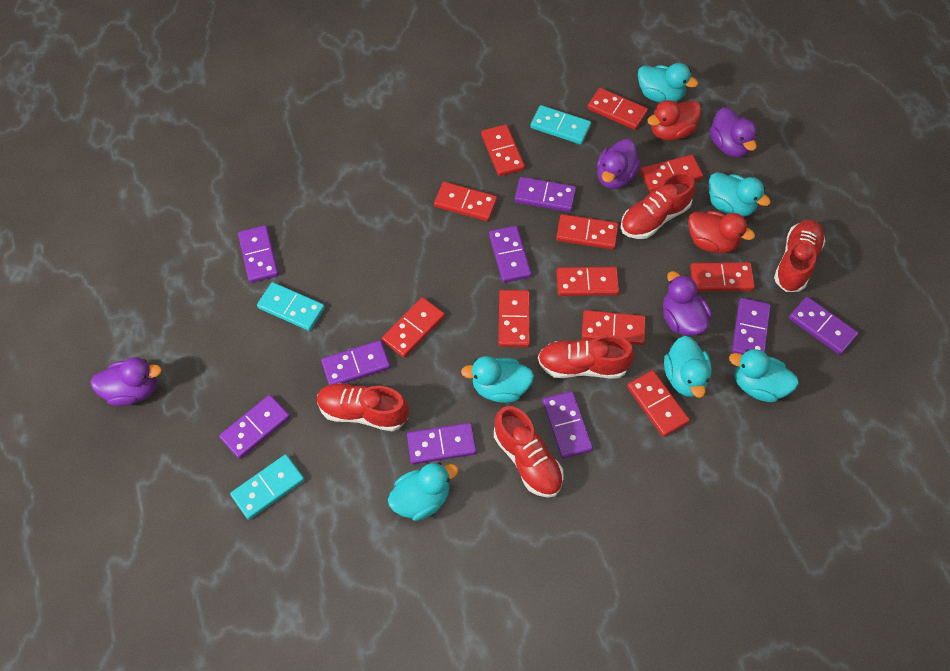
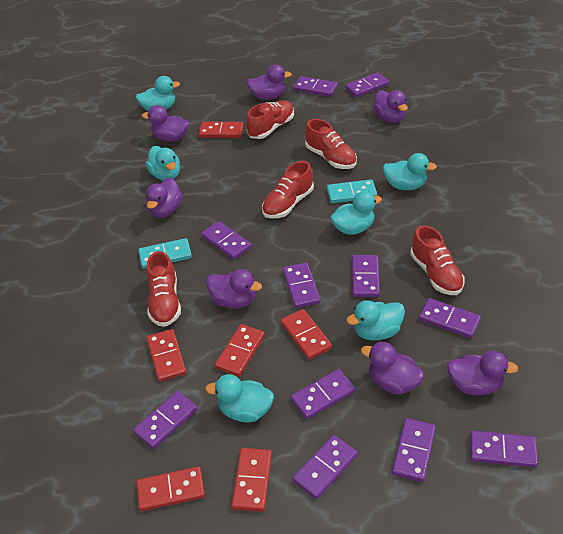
purple domino: [219,395,290,459] [238,225,279,283] [321,340,390,385] [407,423,477,464] [489,226,532,283] [515,177,576,212] [543,391,593,459] [732,298,771,355] [789,297,858,355] = 9 -> [133,391,198,449] [201,221,252,260] [283,263,320,308] [291,369,355,419] [293,435,357,499] [294,76,338,97] [345,72,389,97] [352,255,380,297] [392,418,436,482] [419,298,481,338] [470,430,538,468] = 11
purple duck: [90,357,162,406] [597,139,641,189] [663,271,712,336] [710,107,758,157] = 4 -> [142,105,189,142] [146,178,183,217] [206,269,262,308] [246,64,292,100] [361,342,424,395] [372,90,408,123] [447,351,519,395] = 7
red domino: [382,297,445,358] [434,182,497,221] [481,124,525,176] [499,290,530,347] [556,214,619,250] [557,267,619,296] [582,310,646,345] [587,88,648,130] [627,370,690,437] [640,155,703,192] [690,262,755,291] = 11 -> [136,466,205,511] [147,329,186,382] [199,121,244,138] [215,324,265,377] [232,448,272,512] [281,309,332,360] = 6
red duck: [647,100,701,141] [688,211,755,253] = 2 -> none = 0
turquoise domino: [230,454,304,520] [257,282,325,331] [530,105,591,144] = 3 -> [138,238,192,269] [327,179,377,203] = 2

